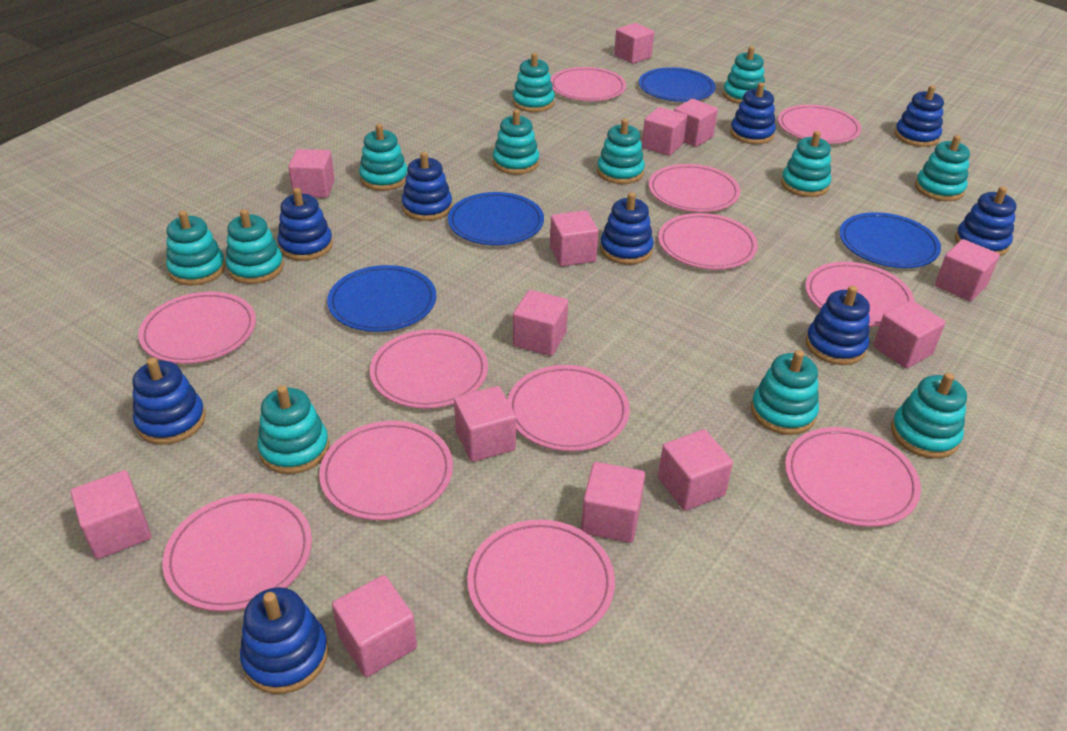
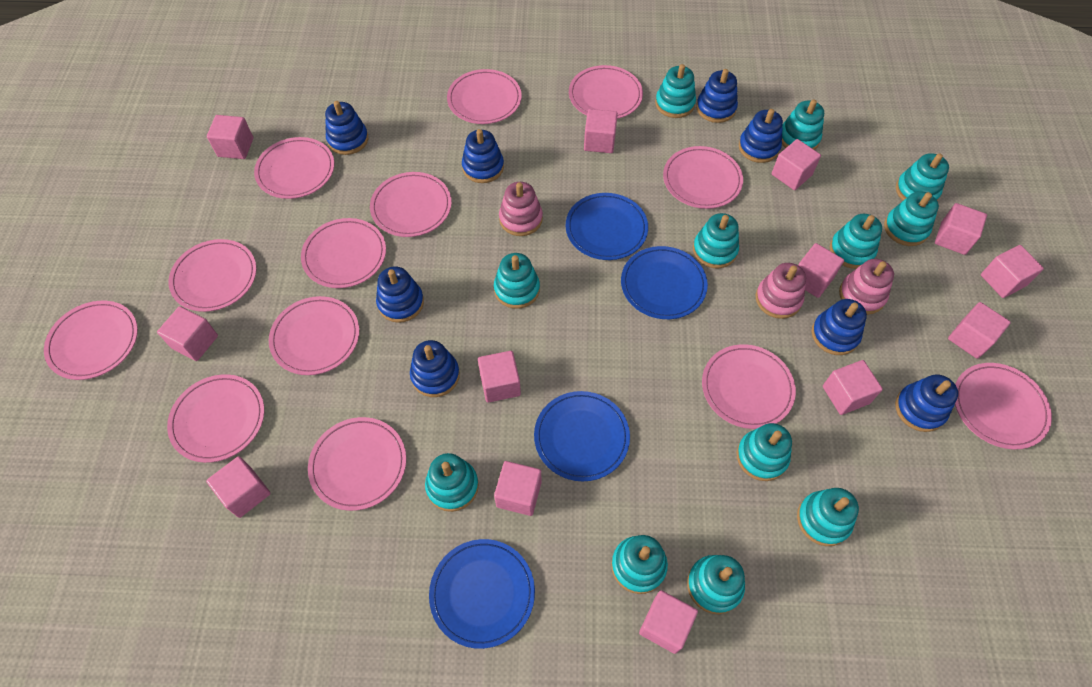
blue stacking toy: [132,358,206,445] [240,587,329,694] [277,188,333,261] [402,152,452,221] [600,192,654,265] [730,83,776,144] [806,286,870,365] [894,85,944,147] [955,186,1017,256] = 9 -> [325,101,368,155] [376,267,424,323] [410,340,460,397] [462,129,504,183] [696,69,738,123] [739,109,783,163] [812,299,867,355] [895,374,958,432] = 8
pink plate: [138,292,256,364] [162,493,312,611] [319,421,453,520] [370,329,488,409] [467,520,615,644] [507,365,630,451] [550,67,626,101] [649,164,740,212] [658,213,758,270] [778,105,862,144] [785,427,921,527] [805,262,914,327] = 12 -> [44,301,138,380] [167,374,264,463] [169,239,257,312] [254,137,334,199] [269,296,359,375] [301,218,386,288] [308,417,406,511] [370,172,452,237] [447,69,522,124] [569,65,643,119] [663,146,743,209] [702,344,796,429] [955,363,1052,449] = 13
pink stacking toy: none = 0 -> [499,182,543,236] [756,263,806,319] [839,259,894,315] = 3

